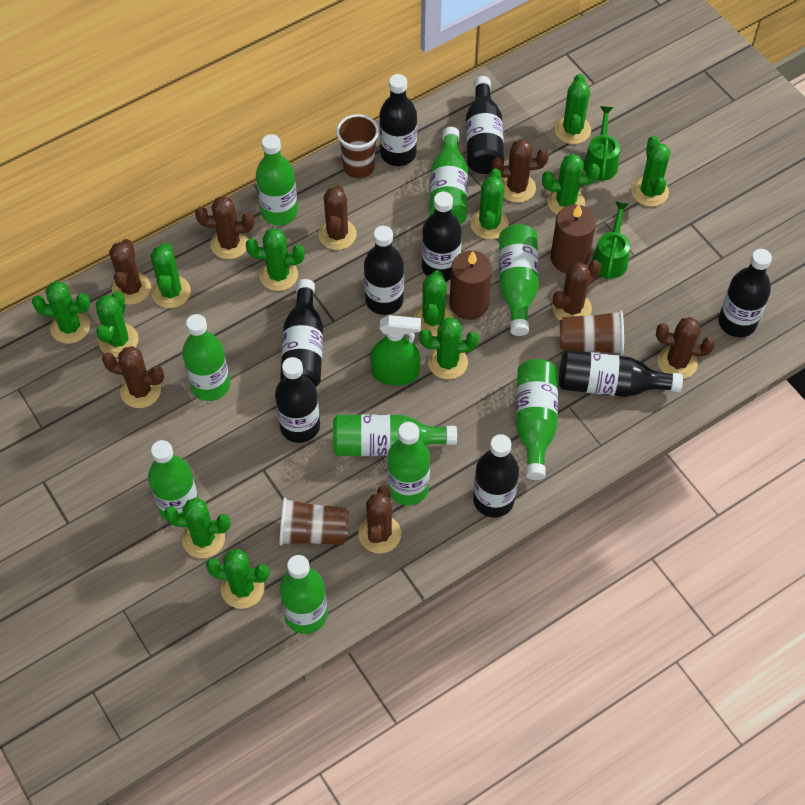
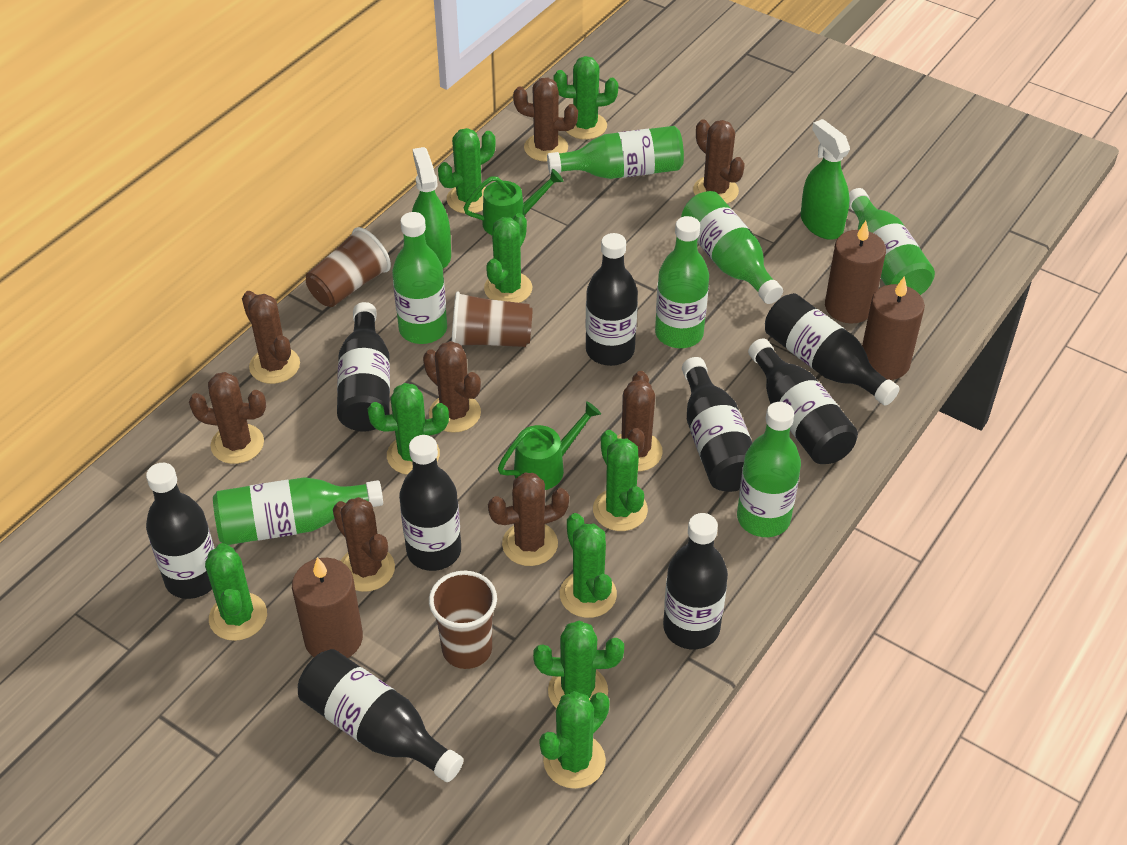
brown candle: [450,250,492,320] [551,204,596,273] = 2 -> [292,557,363,658] [825,221,886,324] [862,276,925,380] = 3
green bottle: [148,440,199,520] [182,314,230,401] [256,134,298,225] [279,555,327,634] [333,414,457,456] [387,422,430,506] [429,127,468,225] [499,224,539,336] [516,359,558,480] = 9 -> [213,477,383,545] [392,212,447,344] [547,126,684,179] [655,216,709,348] [681,191,783,304] [737,402,801,537] [849,188,935,295] = 7
green cactus: [32,281,90,344] [96,291,139,357] [150,243,191,308] [164,498,231,558] [206,549,269,609] [246,228,305,291] [414,270,453,336] [419,317,479,379] [471,168,509,239] [542,154,600,215] [555,74,591,144] [631,136,670,206] = 12 -> [205,543,267,641] [368,383,449,475] [438,128,495,214] [484,213,532,303] [533,621,624,709] [539,691,610,789] [554,56,618,140] [560,513,617,618] [593,430,648,531] = 9
green spray bottle: [370,315,421,385] = 1 -> [412,147,451,269] [801,119,850,240] = 2

